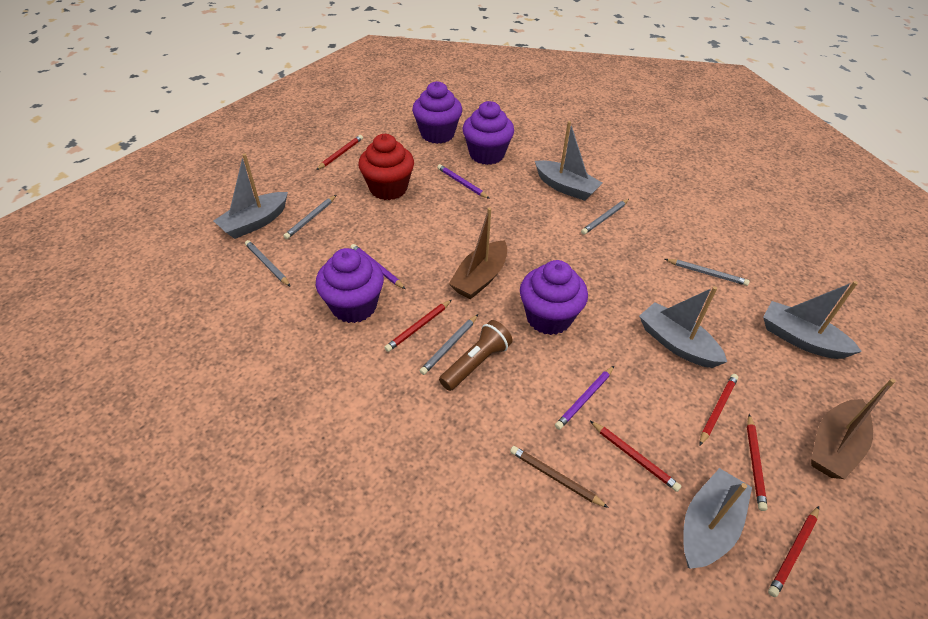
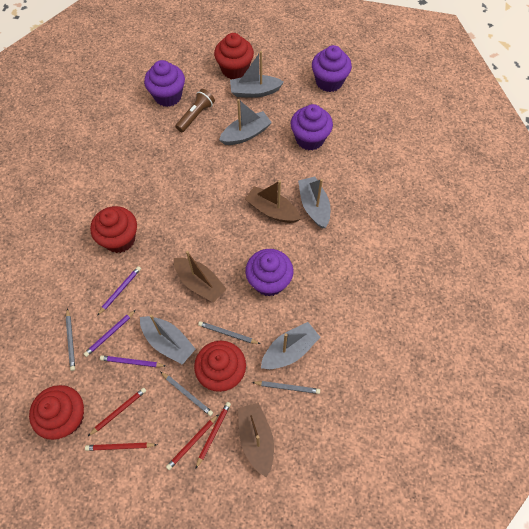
brown boat: [449,208,507,299] [811,379,895,479] = 2 -> [174,251,226,303] [238,403,274,478] [245,180,301,223] = 3
brown pencil: [510,446,609,508] = 1 -> none = 0
grey pencil: [245,240,291,287] [283,195,336,239] [420,314,478,375] [581,199,629,235] [665,259,750,286] = 5 -> [66,308,75,371] [161,372,213,416] [198,321,260,344] [252,381,320,394] = 4
red cupcake: [358,134,414,200] = 1 -> [29,385,84,440] [90,206,137,253] [194,341,246,392] [214,33,254,79] = 4
red pencil: [316,135,363,170] [384,300,452,352] [590,421,681,492] [699,374,738,446] [747,414,768,511] [768,506,819,597] = 6 -> [85,443,157,451] [88,388,146,436] [166,414,219,470] [195,402,231,469] = 4

